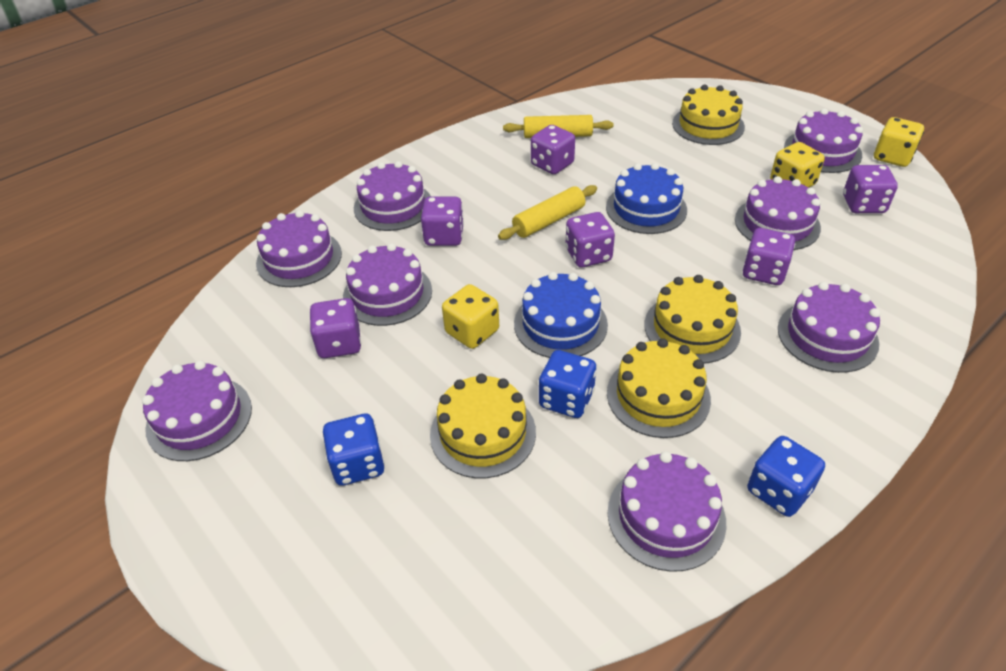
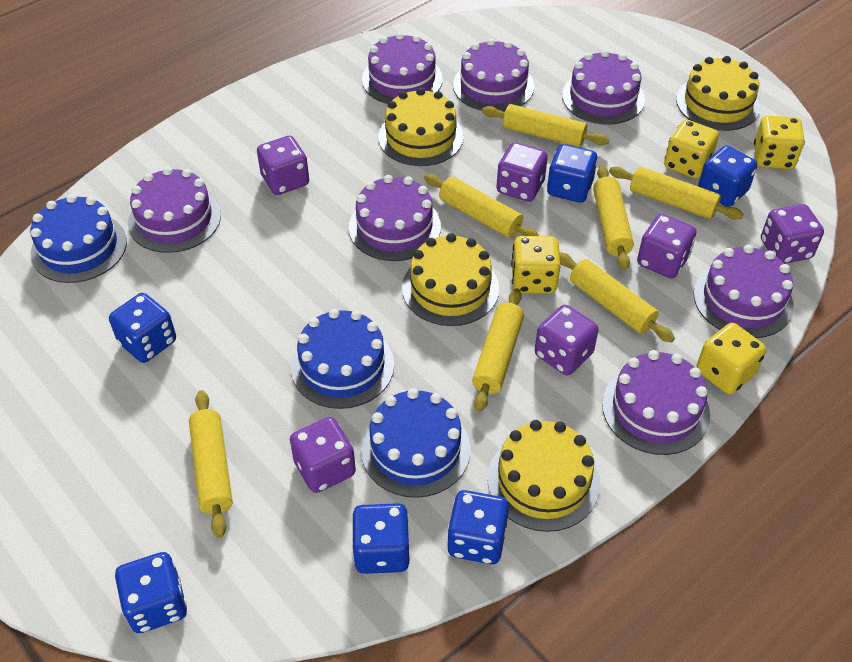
blue cake: [514,272,608,358] [606,163,687,234] = 2 -> [31,194,127,283] [291,309,394,409] [361,388,471,498] = 3
blue dice: [323,414,385,486] [539,350,596,418] [747,436,825,517] = 3 -> [109,293,176,363] [115,552,187,633] [352,503,410,574] [447,490,509,564] [547,144,598,203] [698,146,757,207] = 6
purple cake: [142,360,252,461] [256,210,342,287] [343,243,432,326] [354,161,431,231] [608,451,726,572] [735,176,821,250] [778,282,880,373] [784,108,863,173] = 8 -> [128,167,221,253] [349,175,441,261] [362,32,443,104] [453,39,534,112] [562,50,645,125] [602,350,710,455] [693,245,794,338] = 7
yellow dice: [442,284,499,349] [770,142,825,188] [874,117,924,167] = 3 -> [511,236,561,293] [664,120,719,179] [696,323,766,394] [754,115,805,169] = 4
yellow rolling pin: [498,185,597,240] [503,115,614,138] = 2 -> [189,390,233,538] [424,174,539,238] [472,288,524,412] [482,104,609,147] [559,252,675,343] [593,166,634,270] [609,167,743,220] = 7

